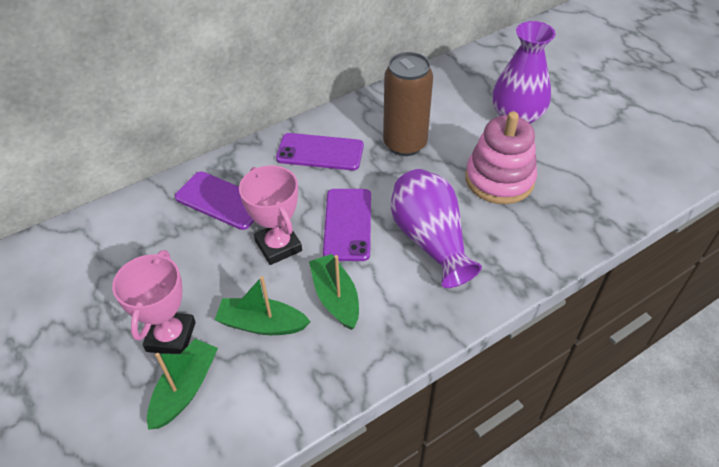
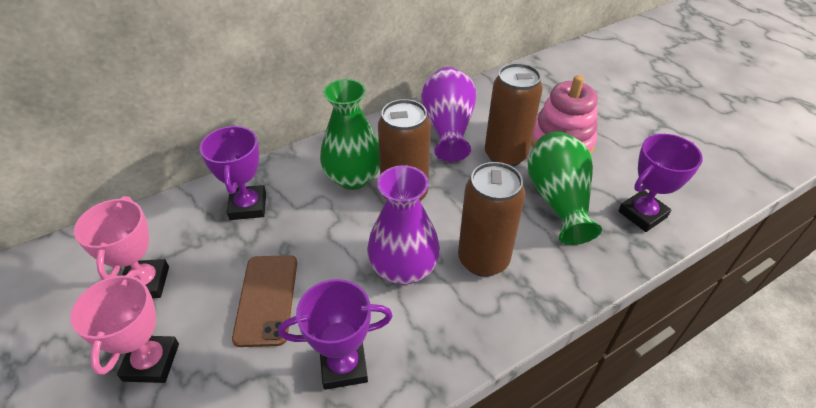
brown can: [383,52,433,156] = 1 -> [378,99,431,201] [458,162,525,277] [485,63,543,167] = 3
brown phone: none = 0 -> [232,255,297,347] = 1
green boat: [147,339,218,430] [215,276,311,335] [309,254,359,330] = 3 -> none = 0
green vase: none = 0 -> [320,79,380,190] [527,131,602,245] = 2
purple phone: [175,172,254,230] [276,133,364,170] [323,189,371,261] = 3 -> none = 0
purple trophy: none = 0 -> [200,125,266,220] [279,279,393,390] [619,134,703,232] = 3

